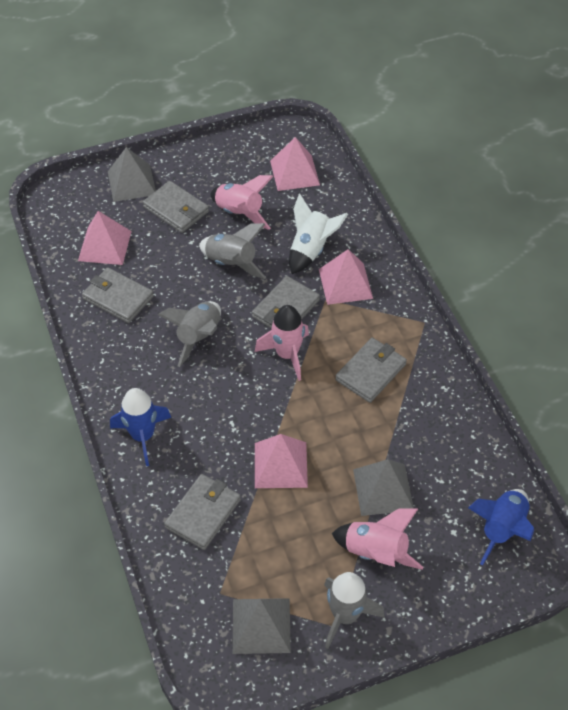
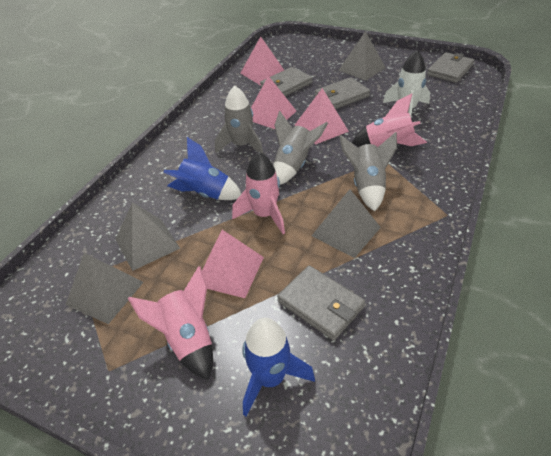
grey pyramid: [108,147,156,202] [233,598,291,654] [353,459,414,516] = 3 -> [65,253,144,324] [115,202,180,271] [312,189,381,258] [339,31,386,81] = 4
grey wallet: [82,267,154,323] [143,181,209,233] [164,474,241,550] [252,276,320,329] [335,338,407,403] = 5 -> [260,67,313,96] [277,265,365,341] [315,77,370,109] [427,52,474,83] = 4

